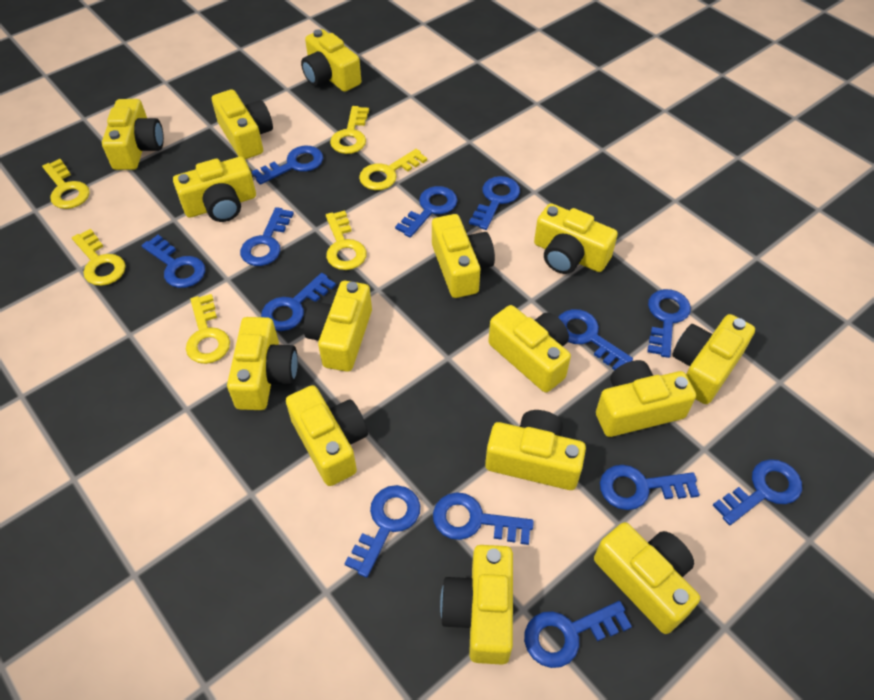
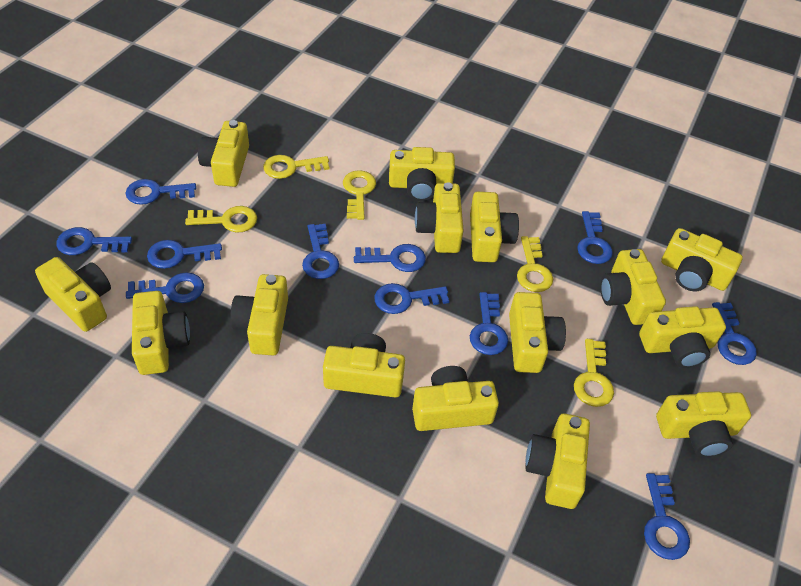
blue key: [141,235,205,288] [240,207,294,266] [252,146,323,185] [261,273,336,331] [345,485,420,578] [395,186,458,238] [433,492,534,545] [469,176,520,230] [524,601,632,668] [558,309,633,370] [600,465,700,510] [647,289,691,358] [713,459,802,525] = 13 -> [56,227,132,255] [125,179,196,205] [126,273,204,303] [147,240,222,269] [302,224,339,279] [354,244,426,272] [374,283,449,314] [470,292,508,355] [577,211,613,264] [644,473,690,560] [712,302,757,365] = 11
yellow key: [42,159,90,209] [72,229,126,286] [186,294,230,364] [326,210,367,270] [330,106,369,154] [359,149,427,190] = 6 -> [185,206,257,233] [263,155,329,179] [343,170,376,220] [517,236,553,292] [574,339,614,407] = 5

